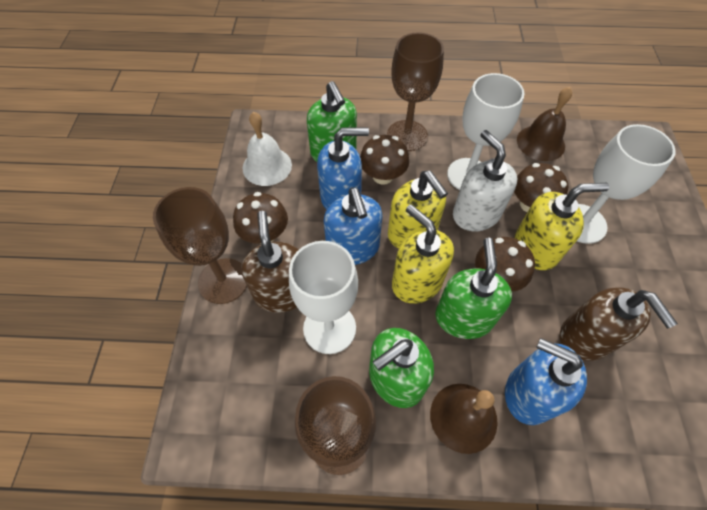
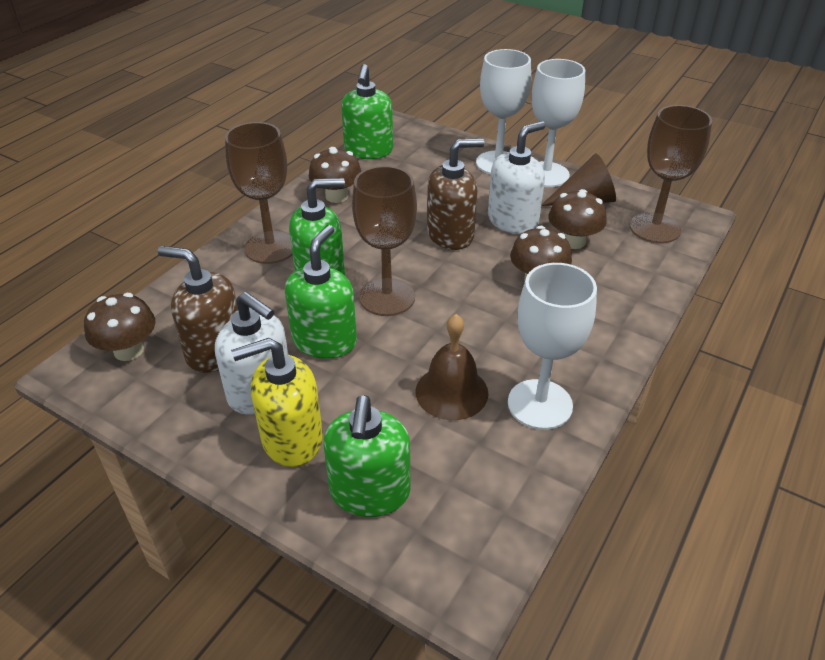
blue soap dispenser: [317,127,369,210] [324,187,383,265] [505,338,587,425] = 3 -> none = 0
brown bell: [430,384,498,454] [517,87,572,161] = 2 -> [416,314,488,420] = 1
brown cone: none = 0 -> [541,153,616,206] = 1
green soap dispenser: [307,81,357,162] [369,328,434,408] [435,238,512,339] = 3 -> [285,225,357,359] [289,178,345,275] [323,395,410,517] [341,64,393,159] = 4
white bell: [243,112,292,186] = 1 -> none = 0
white soap dispenser: [453,130,517,231] = 1 -> [215,292,288,415] [488,121,545,234] = 2
yellow soap dispenser: [388,171,448,249] [392,204,454,304] [515,183,609,270] = 3 -> [231,338,323,467] = 1

